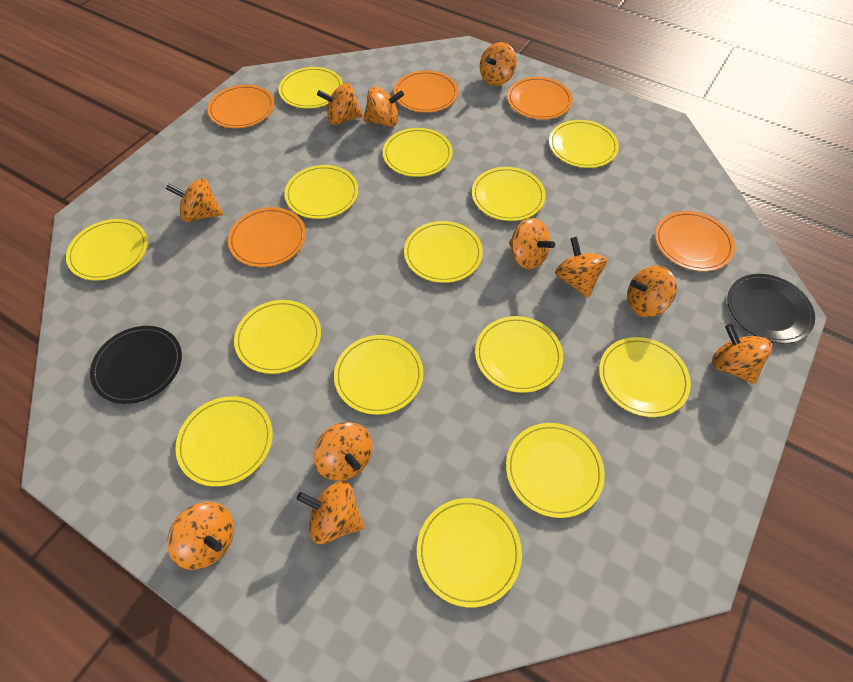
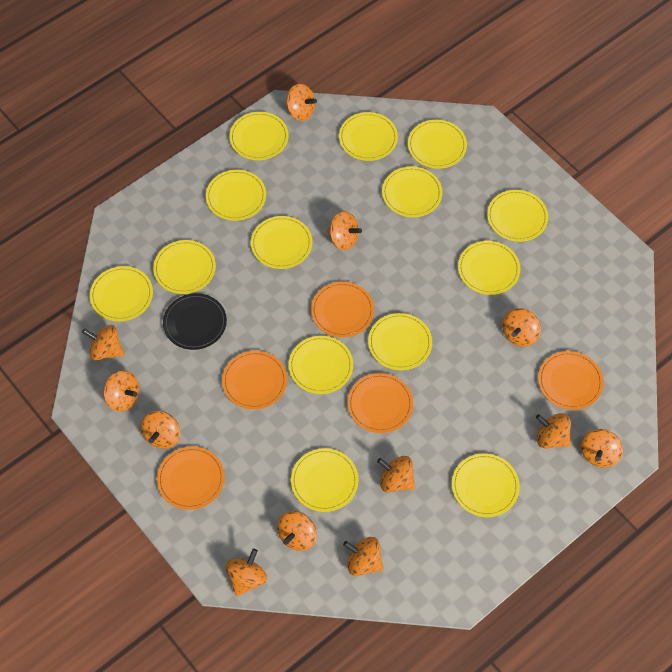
black plate: [90,326,182,404] [727,274,815,344] = 2 -> [163,293,227,350] = 1
orange spinning top: [165,178,223,222] [167,502,234,570] [297,481,364,544] [313,422,373,481] [317,83,363,125] [363,86,404,127] [480,42,517,86] [509,218,555,269] [555,237,607,298] [627,265,677,317] [712,324,772,384] = 11 -> [82,325,124,361] [103,371,139,412] [141,411,180,449] [225,548,267,596] [277,511,317,551] [285,83,317,121] [327,211,362,250] [343,537,384,576] [377,456,415,493] [502,308,541,347] [536,413,571,449] [581,429,623,468] = 12

